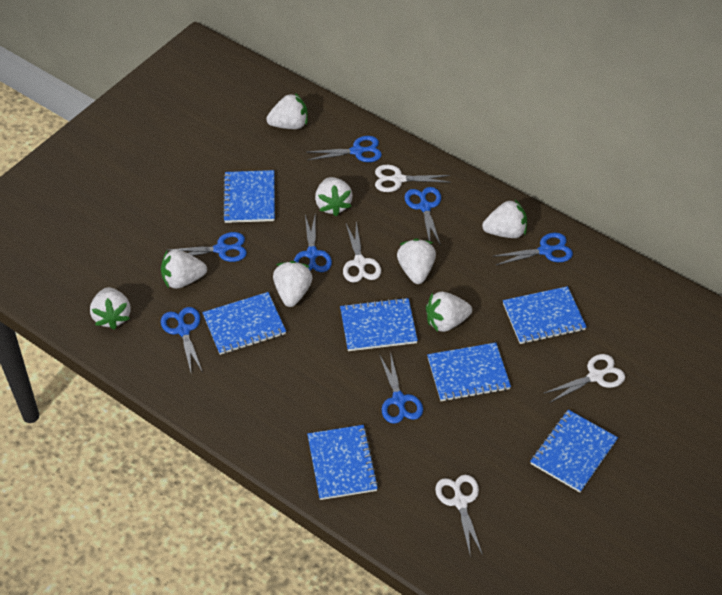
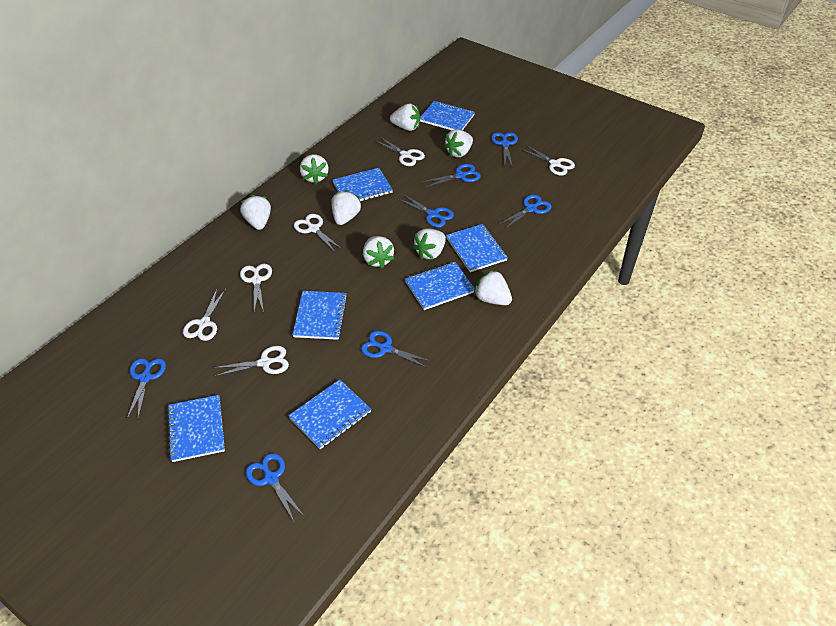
white scissors: [343,222,381,283] [375,165,450,192] [435,475,483,555] [544,354,625,402] = 4 -> [183,289,226,341] [213,346,289,377] [240,264,272,312] [294,214,343,252] [375,137,425,166] [521,145,575,175] = 6

